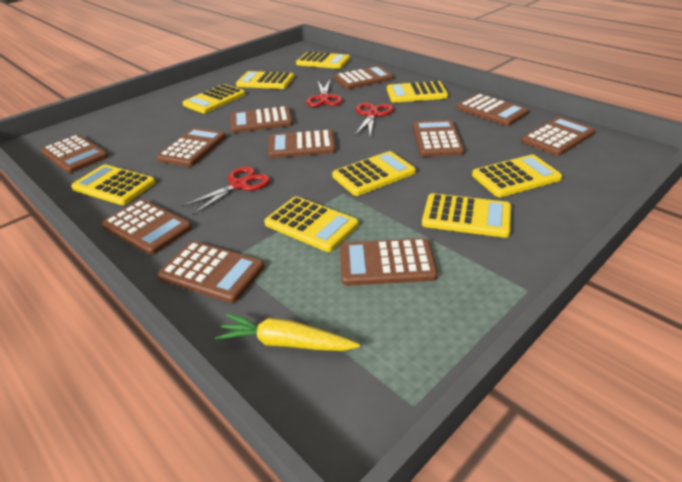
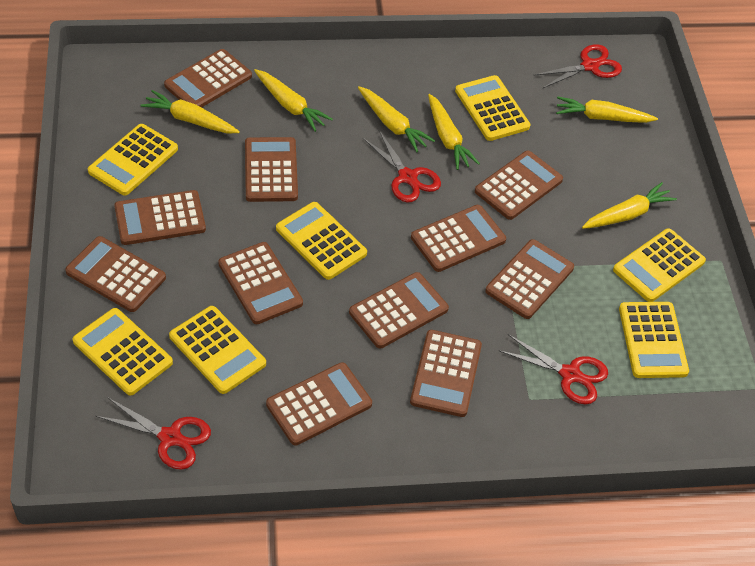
red scissors: [181,166,270,215] [306,80,342,107] [355,103,394,137] = 3 -> [96,397,211,470] [363,130,441,202] [499,334,608,405] [533,44,622,88] = 4
yellow calculator: [71,164,156,205] [182,84,245,113] [236,71,294,89] [264,196,358,252] [296,52,350,69] [332,151,416,196] [387,81,448,103] [422,193,511,238] [472,154,562,197] = 9 -> [72,308,173,395] [88,124,178,195] [169,306,266,394] [276,202,367,280] [455,75,530,141] [613,228,706,302] [619,302,689,378] = 7
yellow carrot: [215,314,360,351] = 1 -> [140,90,240,133] [254,69,333,132] [358,86,435,152] [428,94,480,170] [556,96,658,123] [582,182,677,229] = 6

